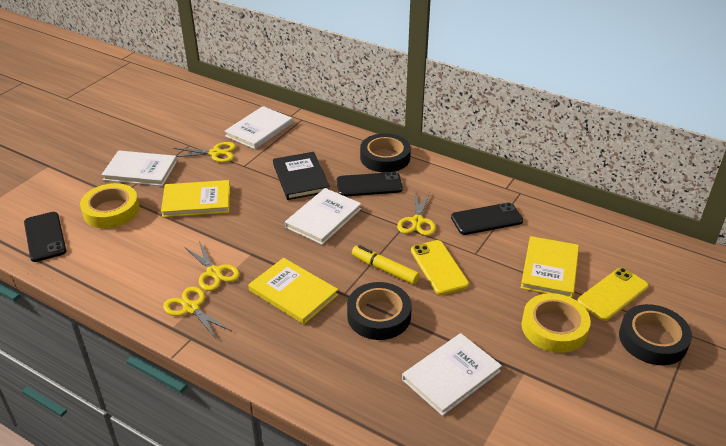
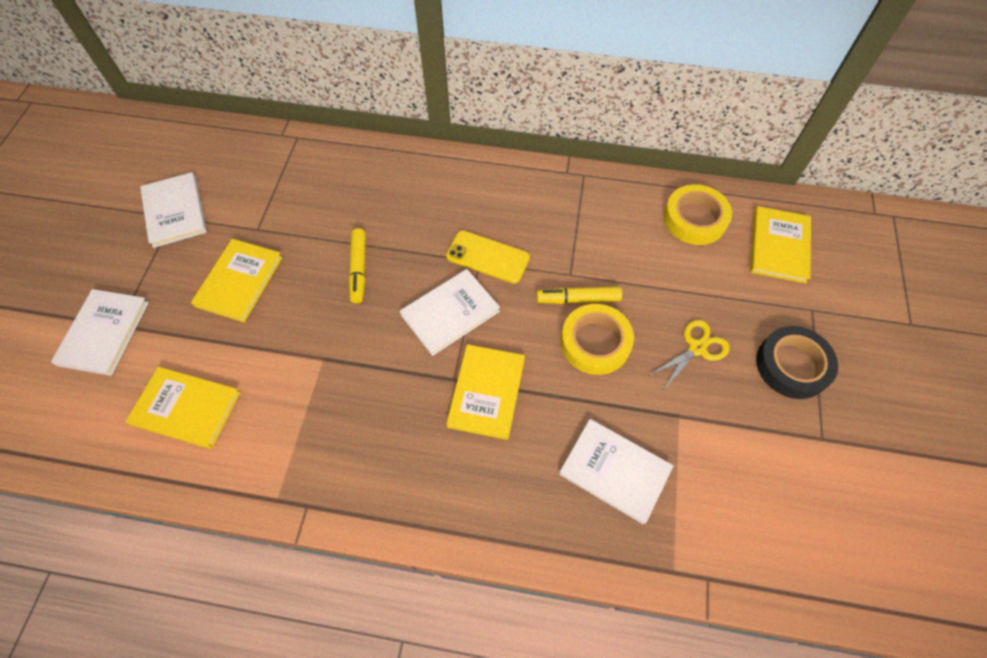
black book: [273,152,330,200] = 1 -> none = 0
black phone: [24,212,66,262] [337,172,403,197] [451,202,523,235] = 3 -> none = 0
black tape: [347,282,412,340] [360,133,411,173] [619,304,692,365] = 3 -> [756,326,838,399] = 1
yellow book: [161,180,230,217] [248,258,338,324] [521,236,579,298] = 3 -> [126,367,240,449] [191,239,283,322] [446,344,525,440] [750,206,811,284] = 4
yellow marker: [352,245,420,285] = 1 -> [349,228,365,303] [536,286,622,304] = 2
yellow phone: [411,240,469,295] [577,268,649,321] = 2 -> [446,230,530,283] = 1
yellow scissors: [163,287,233,341] [173,142,236,162] [184,241,240,291] [397,192,436,236] = 4 -> [648,320,730,389] = 1

